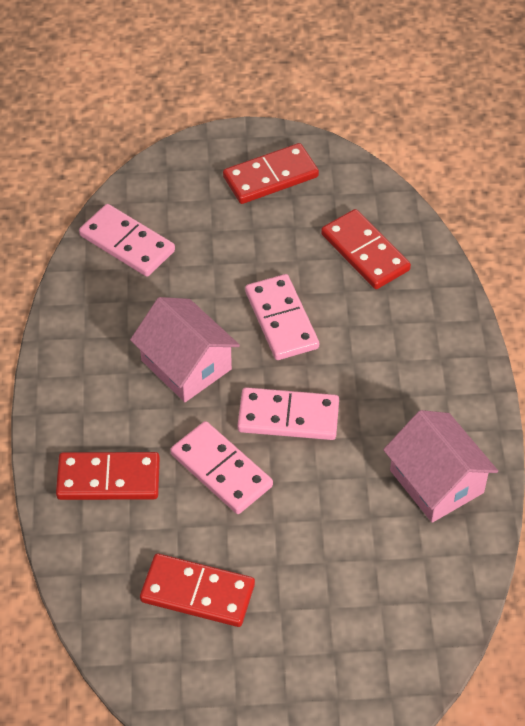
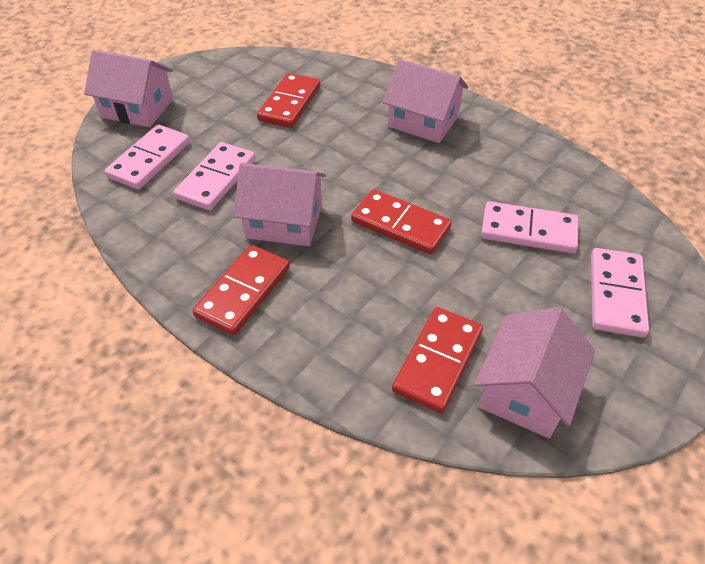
pink house: [130,297,240,402] [383,410,498,523] = 2 -> [84,50,173,127] [234,163,326,246] [383,59,469,143] [474,307,595,438] = 4

